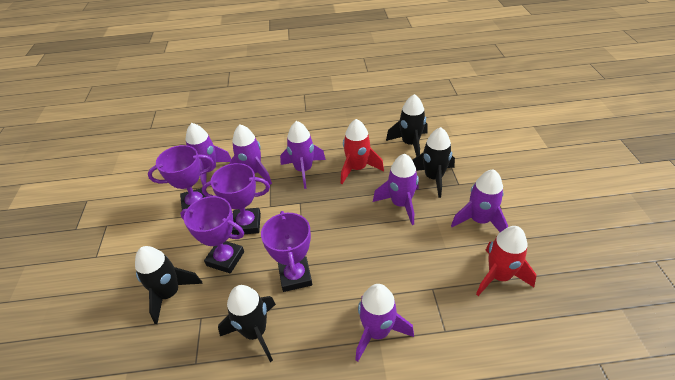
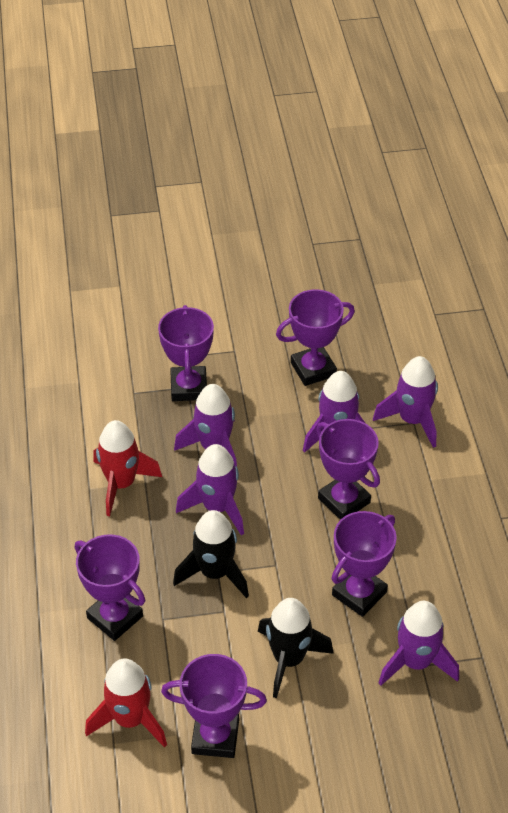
black rocket: [135,246,203,324] [218,285,276,362] [386,94,428,157] [412,127,455,198] = 4 -> [173,510,249,598] [258,598,334,698] = 2
purple rocket: [186,123,232,185] [229,125,272,185] [280,121,326,189] [355,284,414,362] [373,154,419,225] [451,169,508,232] = 6 -> [174,384,237,466] [176,444,244,536] [303,371,365,453] [373,356,438,448] [379,601,459,686] = 5
purple trophy: [148,145,214,210] [180,196,244,273] [202,163,270,235] [261,211,312,292] = 4 -> [75,534,145,641] [158,305,214,401] [161,654,267,758] [276,289,355,386] [316,419,380,520] [331,511,397,617] = 6

